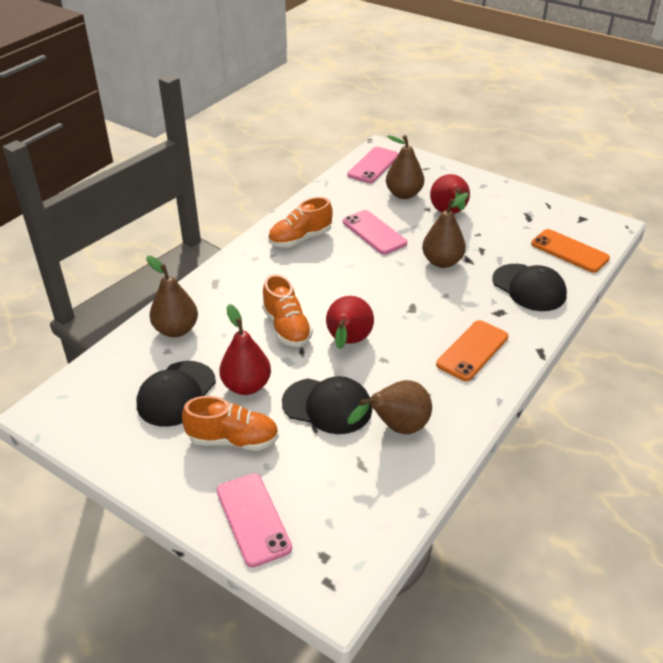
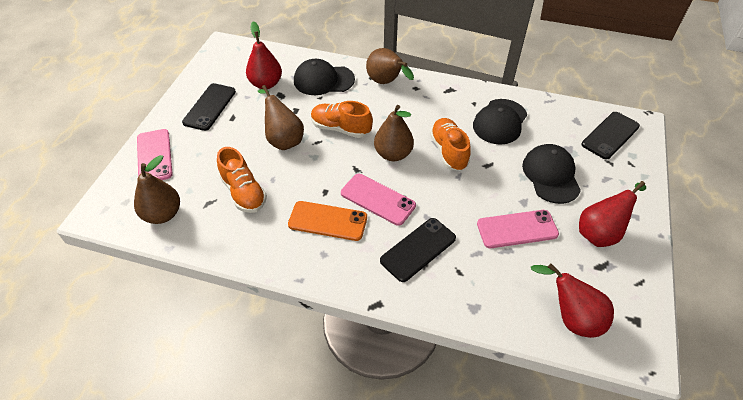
black phone: none = 0 -> [182,83,236,131] [380,218,456,282] [582,112,640,160] = 3
orange phone: [436,320,508,381] [531,229,610,273] = 2 -> [288,201,367,241] = 1

